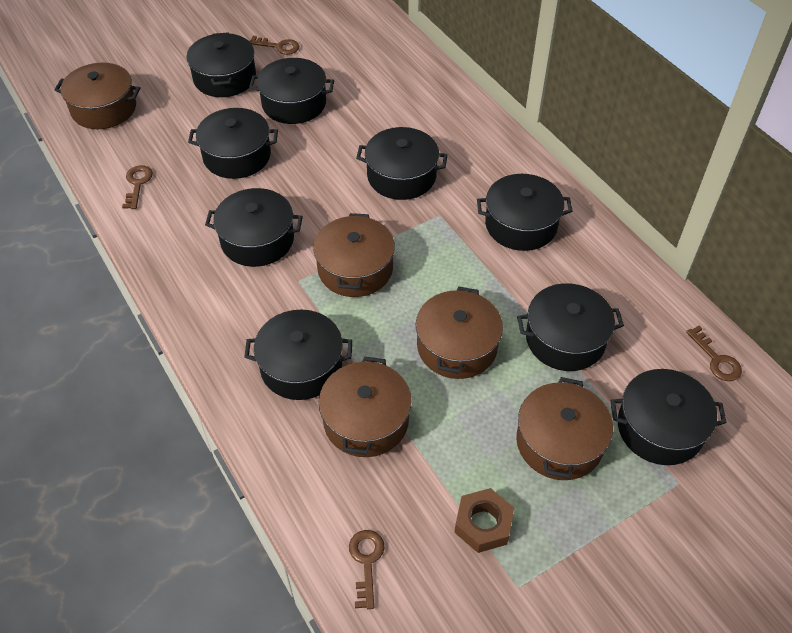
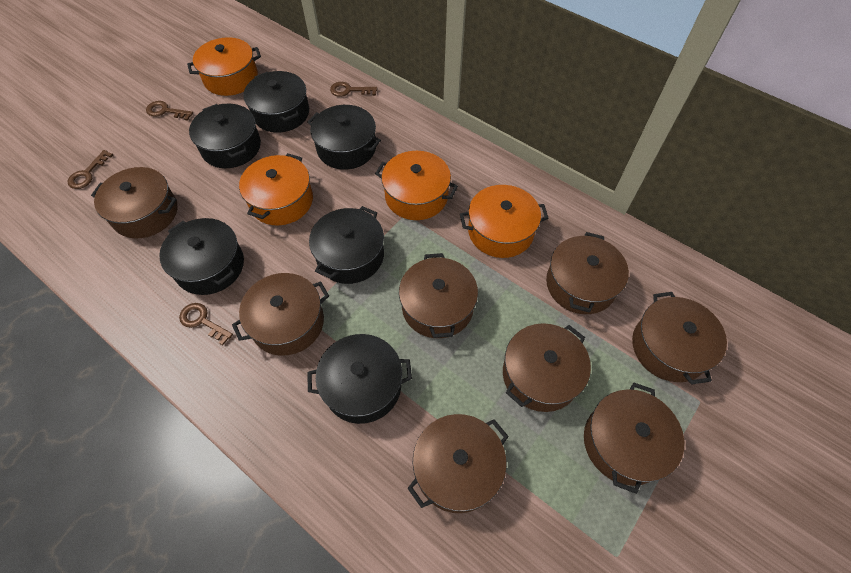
black pot: [186,32,256,97] [188,108,278,179] [205,188,303,267] [244,310,352,400] [249,58,334,124] [356,127,448,200] [477,174,573,251] [517,283,624,371] [611,369,727,465] = 9 -> [159,218,244,295] [189,104,261,168] [244,71,309,133] [307,105,381,170] [307,334,412,424] [309,206,384,284] = 6
brown nut: [454,488,514,553] = 1 -> none = 0
brown pot: [54,63,140,129] [313,213,395,297] [319,356,412,457] [416,287,503,379] [516,377,613,480] = 5 -> [91,167,177,238] [232,273,329,356] [399,253,478,338] [407,414,509,513] [503,323,591,412] [546,232,629,314] [584,382,684,494] [632,292,727,385] = 8
orange pot: none = 0 -> [187,37,261,96] [239,153,313,225] [375,151,458,220] [460,185,548,258] = 4

